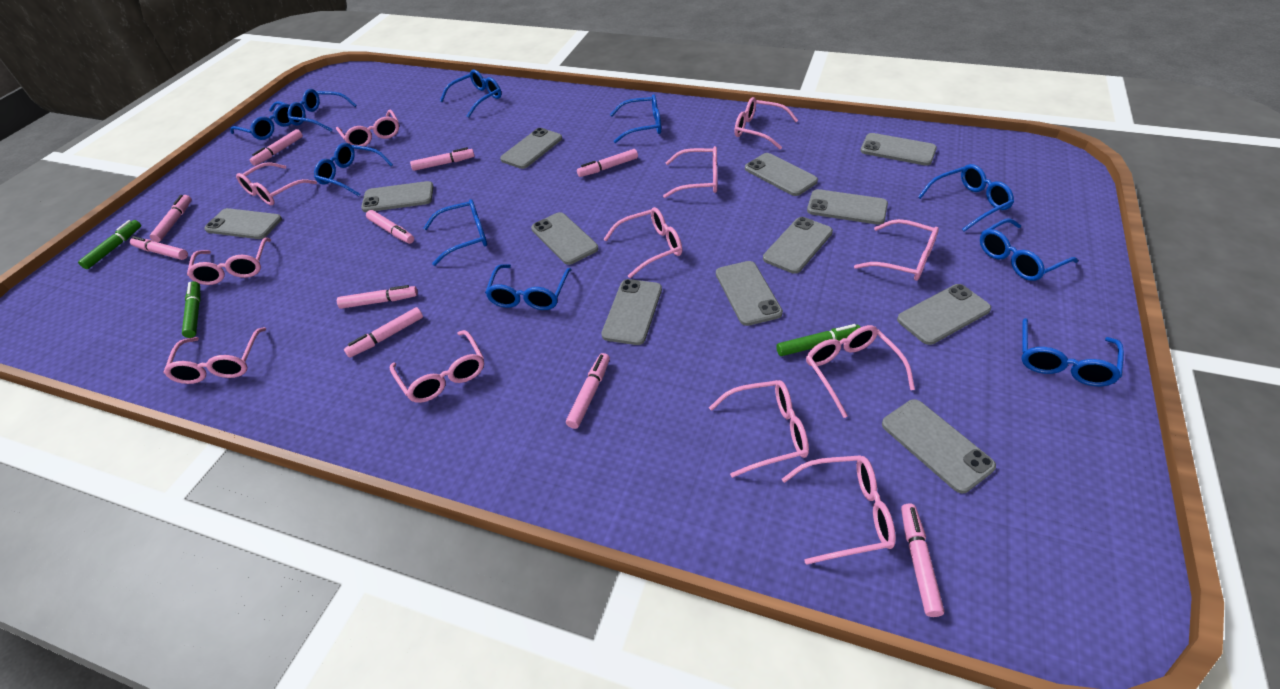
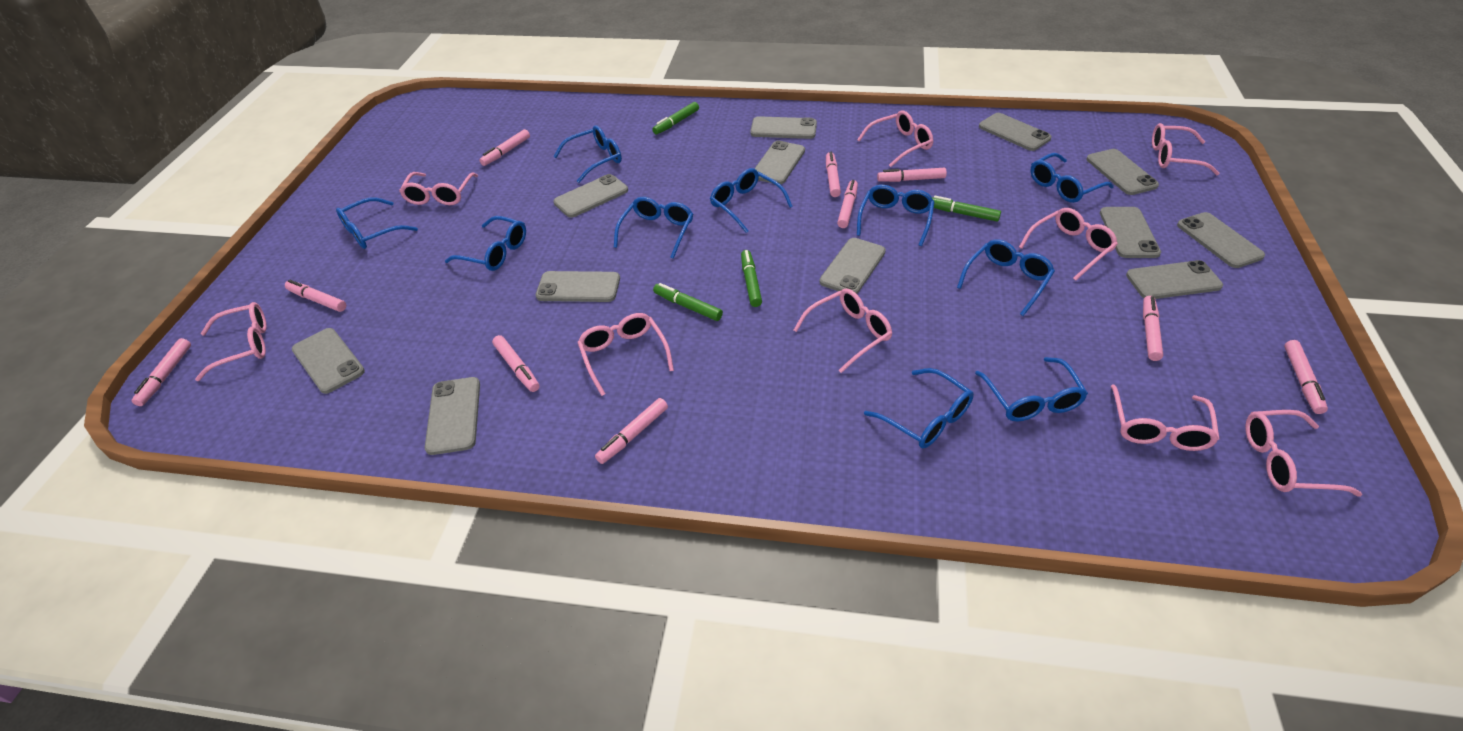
green marker: [78,220,141,269] [182,281,201,338] [776,324,861,356] = 3 -> [652,102,699,135] [653,283,723,321] [741,250,762,307] [932,196,1001,221] = 4
pink glasses: [163,327,266,384] [187,237,271,285] [236,162,317,205] [336,110,399,147] [390,330,484,403] [603,207,682,278] [663,146,717,198] [709,380,809,478] [734,97,798,149] [782,455,896,565] [806,325,915,418] [854,219,939,281] = 12 -> [195,302,267,381] [399,172,478,205] [577,313,674,396] [794,288,892,373] [857,111,933,167] [1019,208,1118,281] [1111,384,1220,451] [1152,123,1220,175] [1245,410,1362,497] = 9

